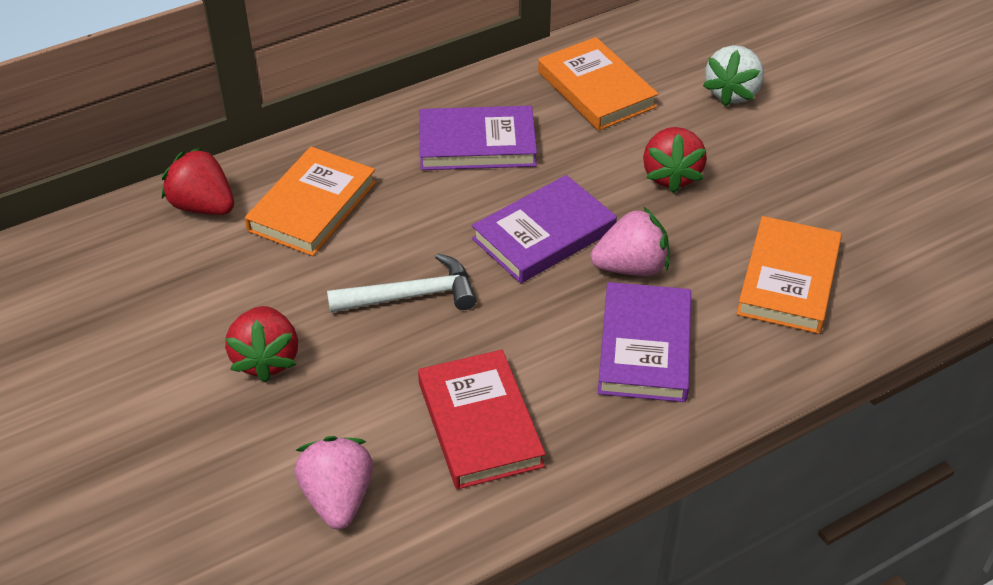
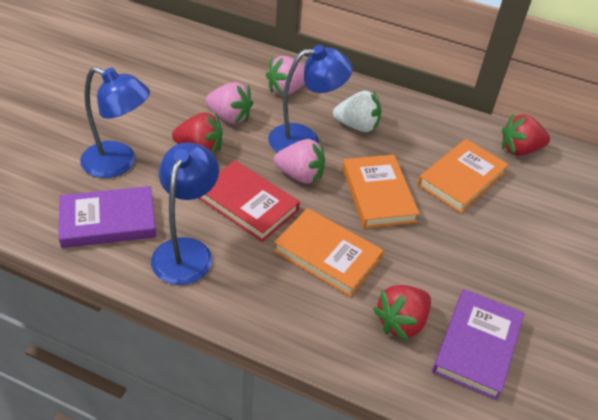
blue lamp: none = 0 -> [80,67,150,178] [151,142,219,285] [268,45,353,153] = 3
pink strawberry: [294,436,373,529] [590,207,669,276] = 2 -> [206,82,253,124] [266,56,305,96] [274,139,325,184] = 3
purple book: [419,106,537,170] [472,175,617,283] [598,282,691,402] = 3 -> [58,186,156,248] [432,289,524,400] = 2
white hammer: [327,253,477,313] = 1 -> none = 0

